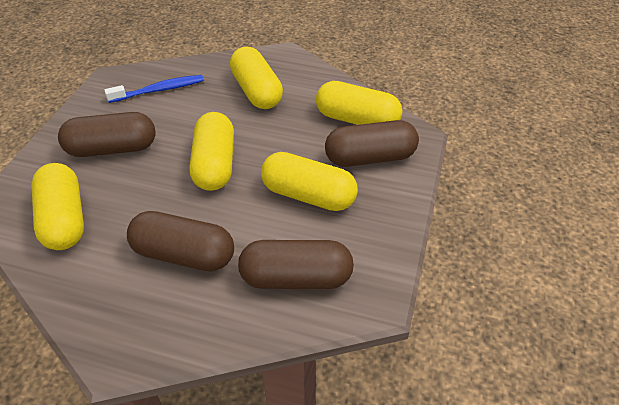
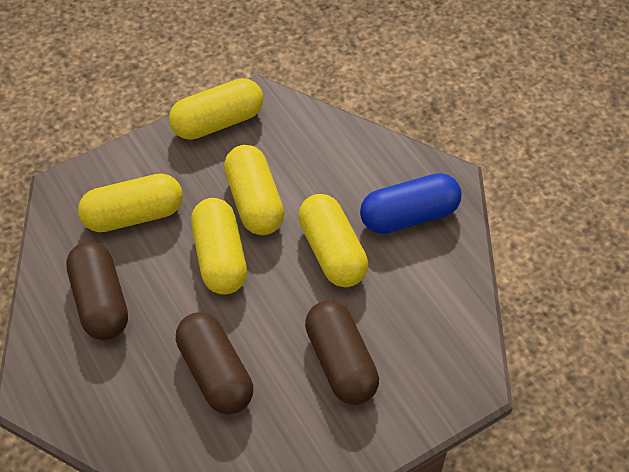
blue capsule: none = 0 -> [360,173,462,234] = 1
blue toothbrush: [104,75,204,103] = 1 -> none = 0
brown capsule: [58,112,156,157] [127,211,234,271] [238,240,354,289] [325,120,419,167] = 4 -> [66,241,128,340] [176,312,253,415] [305,300,379,405] = 3

